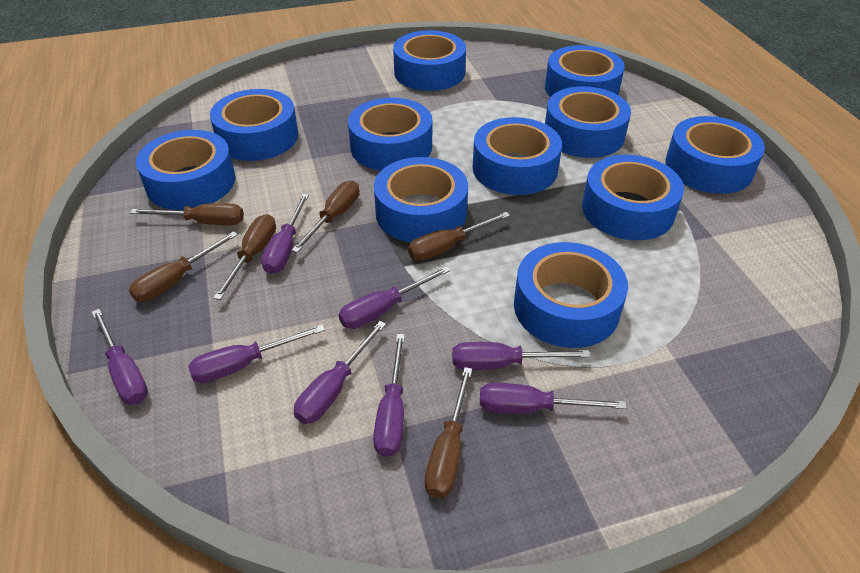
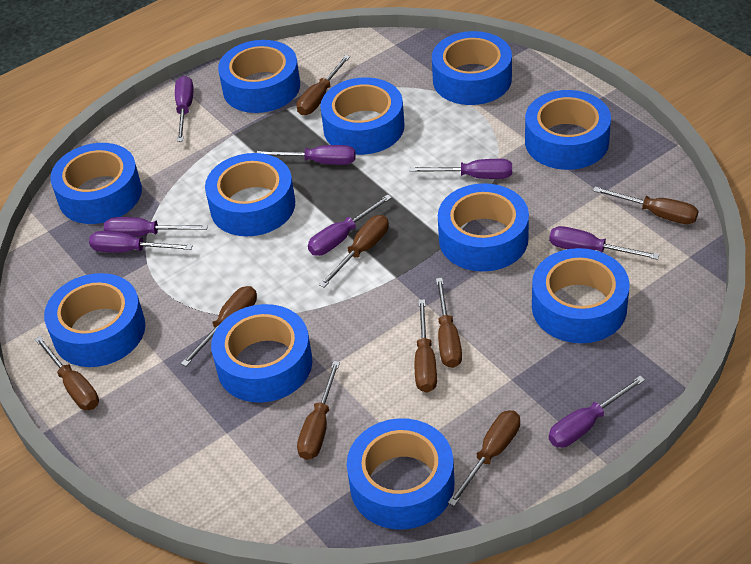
brown screwdriver: [129,231,238,302] [130,203,244,225] [214,214,276,300] [292,180,359,253] [408,212,510,261] [425,367,472,498] = 6 -> [35,336,99,410] [181,286,257,366] [297,55,350,115] [297,361,340,460] [319,215,389,288] [415,299,437,393] [436,278,462,368] [448,410,520,506] [593,187,698,224] = 9

